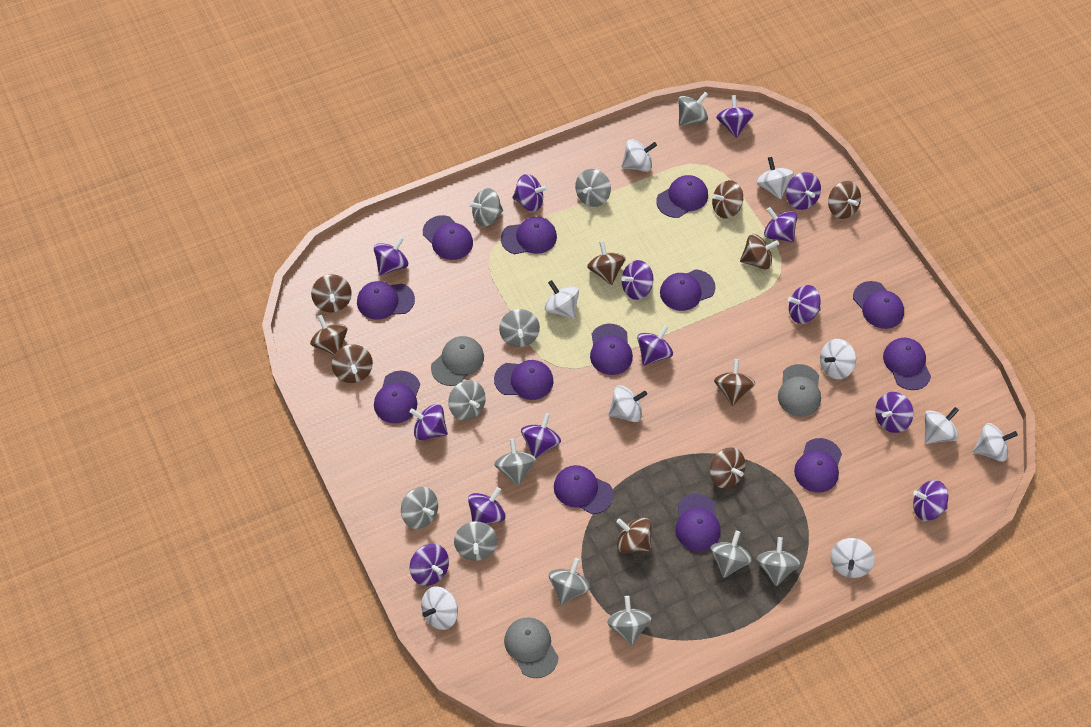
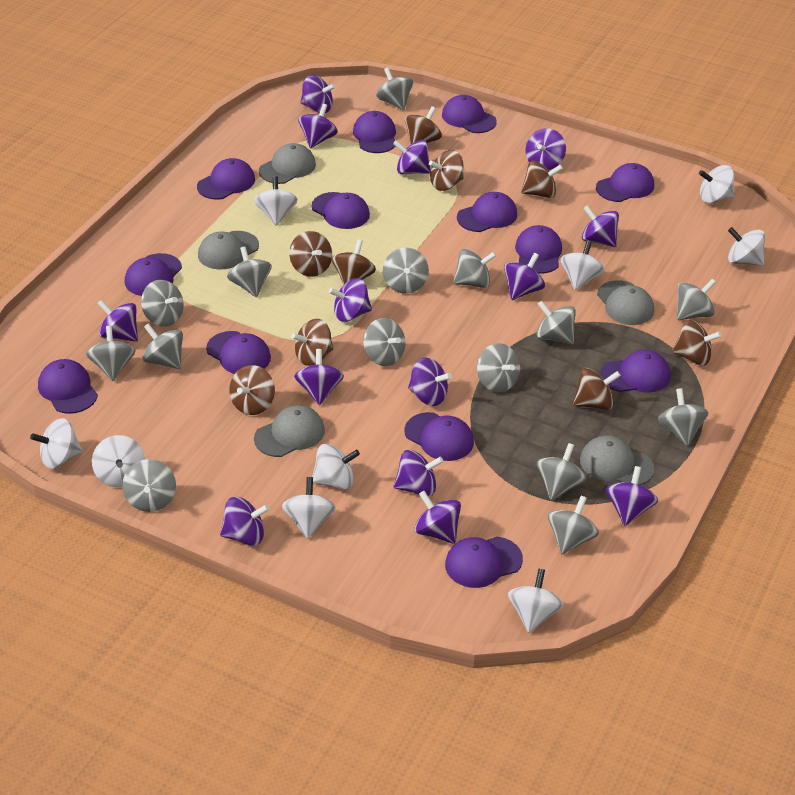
brown spinning top: [310,314,348,355] [311,274,352,313] [332,344,373,383] [587,241,626,285] [616,518,651,553] [710,448,746,488] [712,180,743,219] [714,359,755,406] [740,234,779,270] [828,181,861,219] = 10 -> [229,365,275,415] [289,231,332,277] [291,319,334,366] [332,240,376,284] [405,106,442,144] [429,150,464,191] [521,161,563,198] [573,368,621,410] [672,320,721,366] = 9
grey cap: [431,336,484,386] [504,617,559,678] [778,364,821,417] = 3 -> [198,231,259,270] [254,405,325,457] [259,143,316,184] [580,435,654,485] [597,280,654,325] = 5
grey spinning top: [401,487,438,529] [448,380,486,421] [454,521,498,561] [469,188,503,227] [494,438,536,486] [499,309,540,347] [549,558,590,605] [575,169,611,207] [607,596,651,646] [678,92,708,126] [710,531,752,578] [756,537,800,586] = 12 -> [86,326,136,381] [122,459,176,512] [141,280,184,327] [143,323,183,369] [227,246,272,297] [363,318,406,366] [376,68,413,110] [383,247,429,294] [453,249,496,288] [477,343,520,392] [537,301,576,345] [537,443,586,500] [548,496,599,554] [658,388,709,446] [677,279,716,320] = 15

